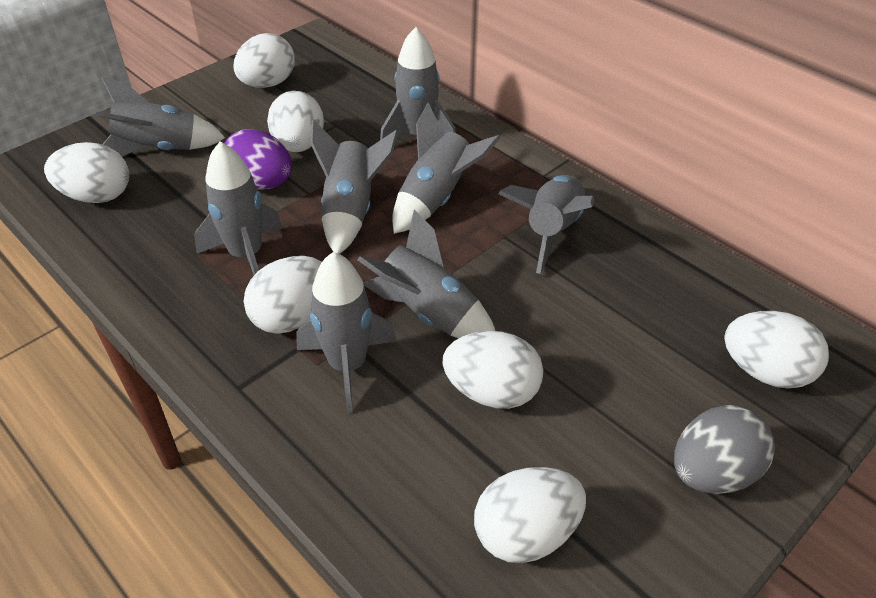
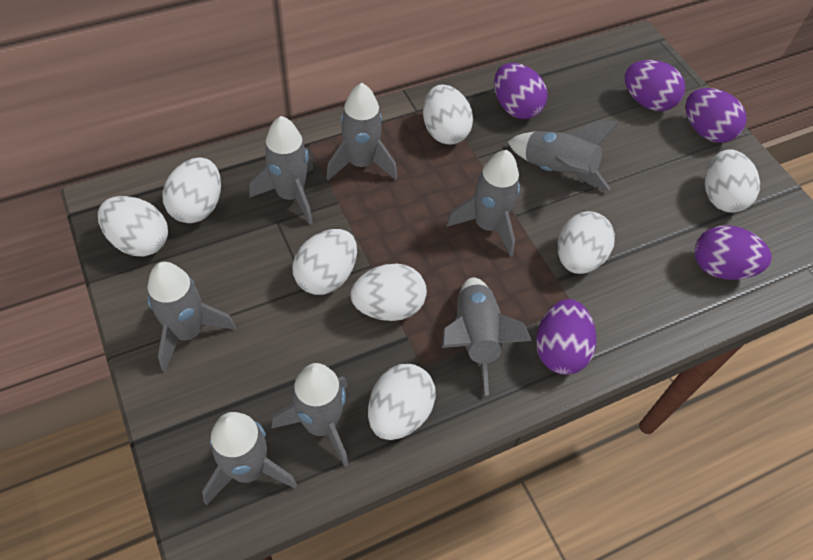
grey egg: [674,405,775,494] = 1 -> none = 0
purple egg: [224,129,292,190] = 1 -> [494,63,548,119] [536,299,596,375] [625,60,685,111] [685,88,747,143] [694,225,772,280] = 5
white egg: [44,142,129,203] [233,33,295,88] [244,256,322,334] [267,91,324,152] [443,331,543,409] [474,467,586,563] [724,311,829,389] = 7 -> [98,196,168,257] [162,157,221,223] [292,229,357,295] [351,264,427,321] [368,364,436,440] [423,85,473,145] [558,211,615,274] [705,149,760,212] = 8

